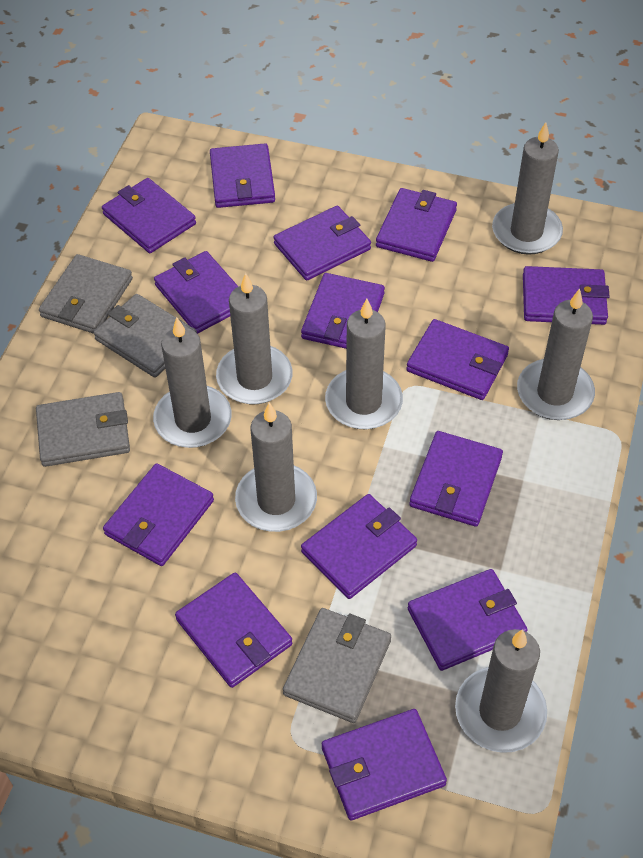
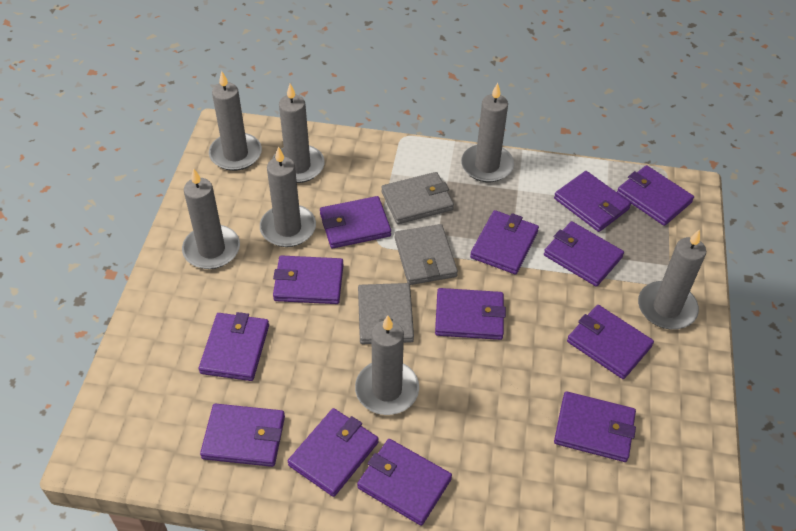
grey wallet: [36,392,130,467] [39,254,133,334] [94,294,197,378] [283,608,391,723] = 4 -> [358,283,414,344] [381,172,454,224] [394,224,458,285] = 3
purple wallet: [102,178,196,253] [103,463,214,566] [154,251,239,334] [175,573,292,688] [210,143,275,208] [273,206,371,281] [301,273,385,349] [301,494,417,599] [322,709,447,820] [376,188,457,262] [406,319,509,400] [408,569,528,671] [410,431,503,527] [523,266,610,325] = 14 -> [199,312,269,381] [200,403,285,467] [273,255,344,304] [288,408,378,497] [320,196,391,249] [357,439,452,526] [435,288,506,340] [470,210,539,275] [544,221,624,287] [554,171,631,232] [554,391,636,462] [567,305,654,379] [617,165,694,226] = 13

